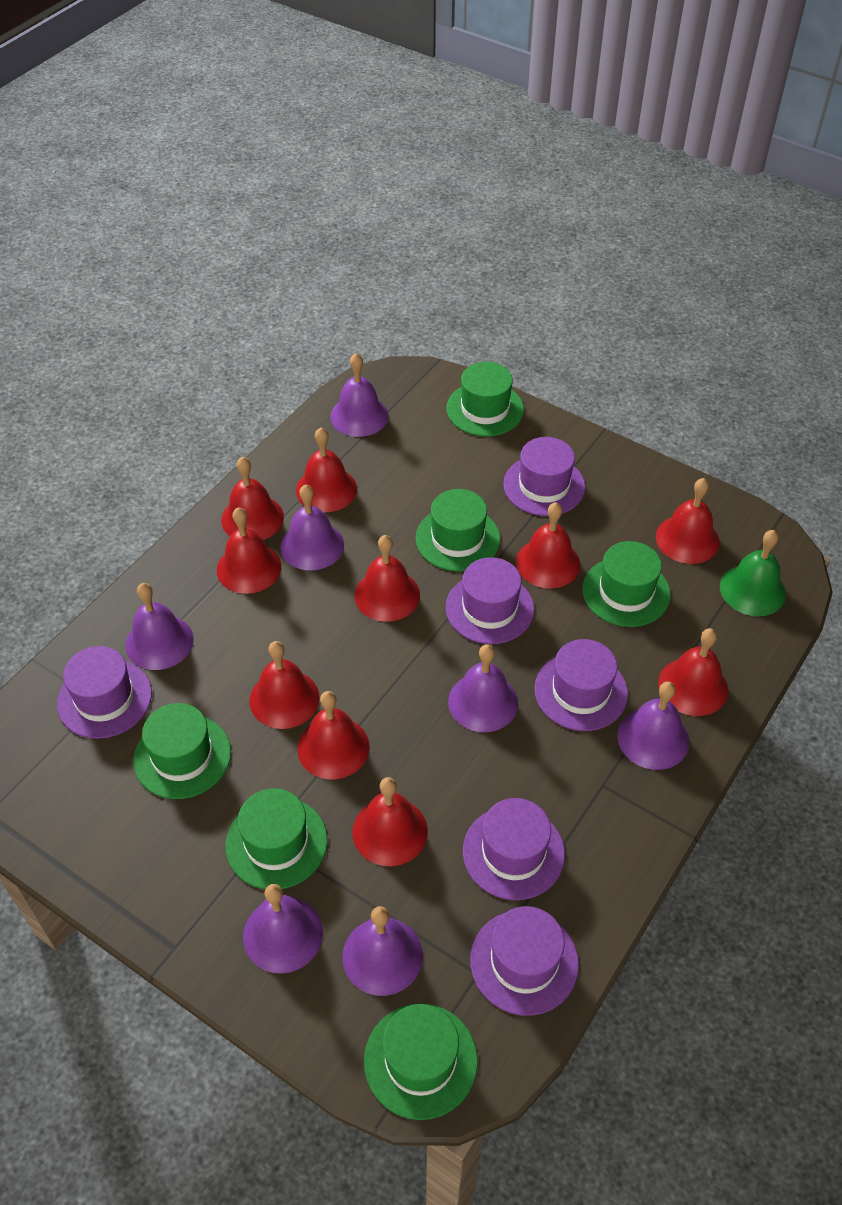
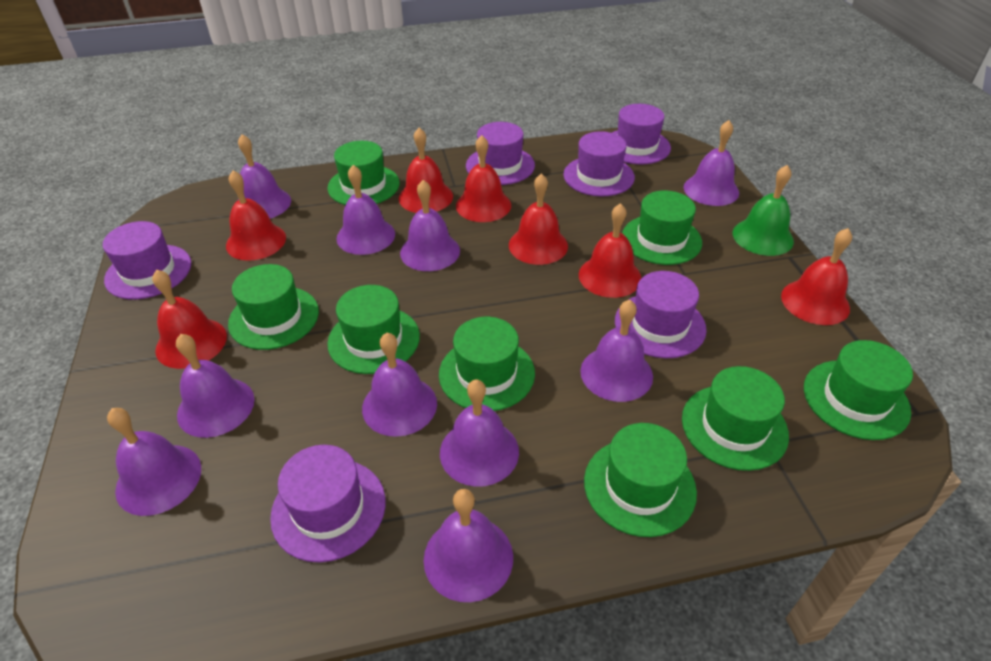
green hat: [133,703,231,799] [226,788,327,889] [364,1003,478,1120] [415,489,500,571] [447,362,524,436] [582,541,671,627] = 6 -> [228,264,319,350] [327,141,400,205] [327,285,420,374] [439,317,535,411] [584,423,697,537] [622,191,702,265] [682,366,789,471] [804,340,913,440] = 8
purple bell: [125,583,194,670] [243,884,323,974] [280,485,344,570] [330,353,389,437] [342,906,423,996] [448,644,518,732] [617,681,689,770] = 7 -> [107,408,201,516] [176,334,255,438] [238,134,291,219] [336,165,395,255] [362,332,437,437] [400,180,460,271] [424,489,513,602] [440,379,519,487] [580,300,653,402] [683,120,739,206] = 10
red bell: [217,507,281,594] [221,457,284,540] [250,641,320,729] [296,428,357,513] [298,691,370,779] [352,777,428,866] [354,535,420,622] [516,502,580,589] [656,478,719,564] [658,628,728,716] = 10 -> [152,270,227,369] [226,171,286,261] [399,128,453,213] [456,135,511,222] [509,173,568,265] [579,203,641,298] [781,228,852,325] = 7

